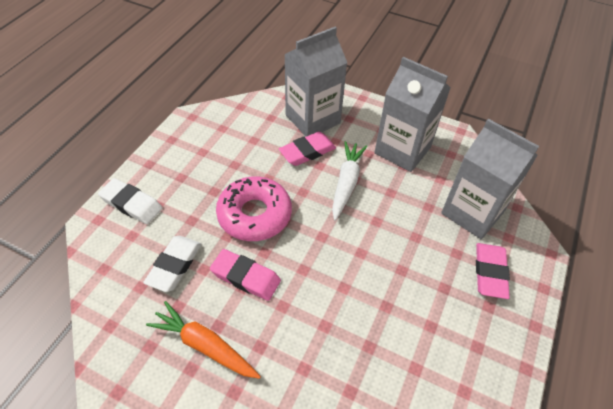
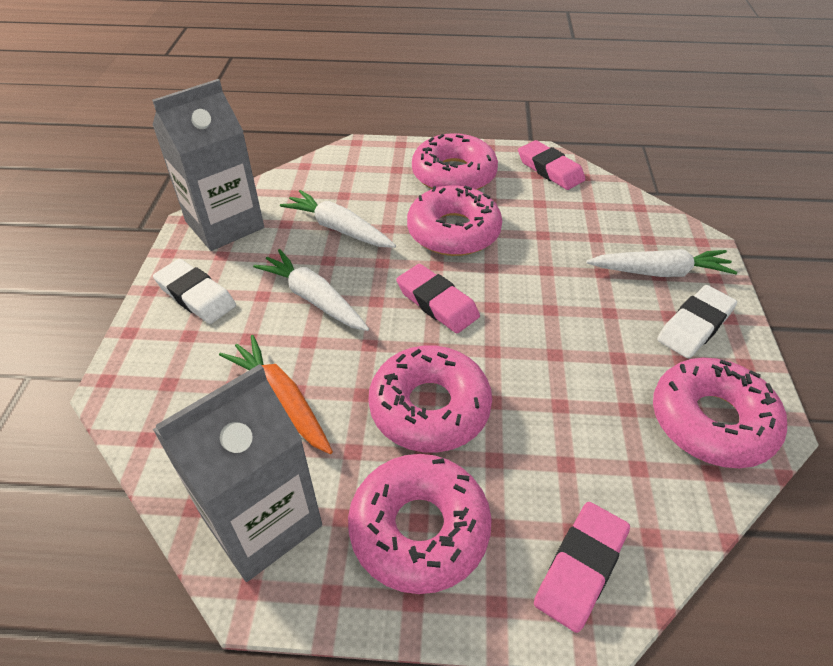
grey carton: [284,27,347,137] [374,57,450,172] [441,119,539,239] = 3 -> [152,79,264,251] [153,364,322,582] = 2
pink donut: [216,176,292,241] = 1 -> [348,454,492,594] [368,346,492,452] [407,185,502,256] [412,133,498,190] [653,358,787,468] = 5
white carrot: [332,141,367,221] = 1 -> [253,249,369,331] [280,190,396,248] [586,249,737,277] = 3

